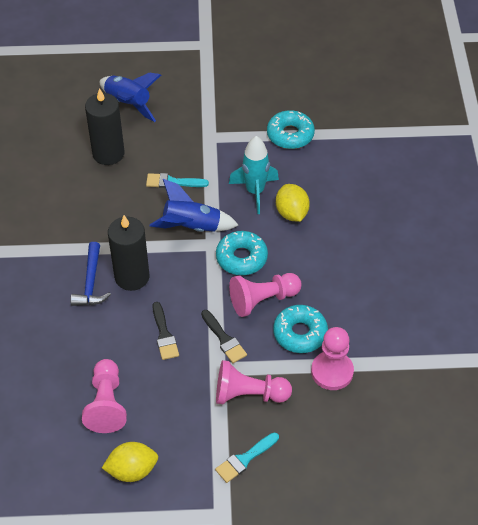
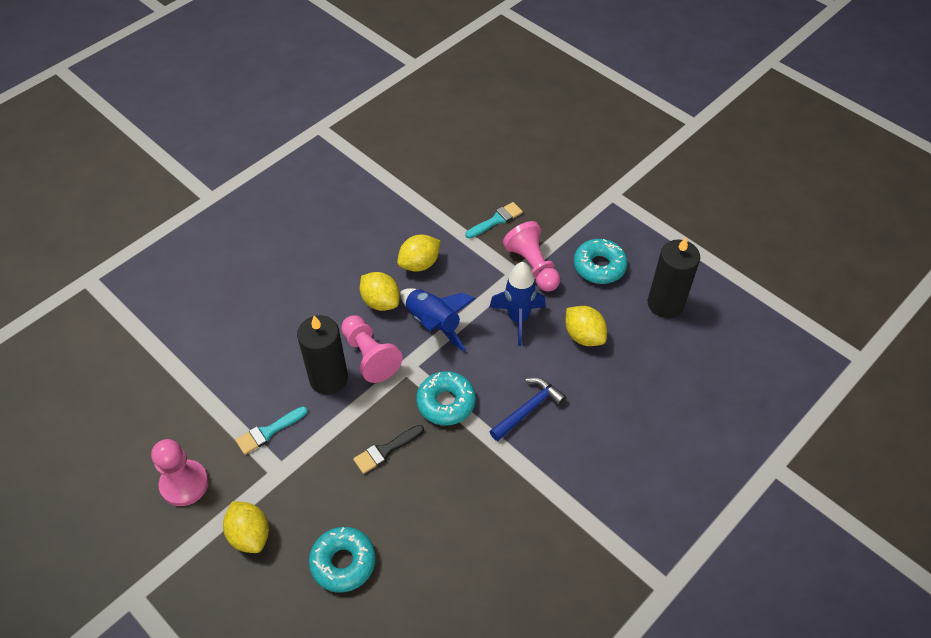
black brush: [153,302,179,360] [201,310,247,363] = 2 -> [353,425,424,474] = 1
pink pawn: [82,359,127,433] [216,360,292,404] [229,273,302,317] [311,327,354,390] = 4 -> [151,439,209,506] [341,315,403,383] [503,221,560,292] = 3
turquoise rocket: [229,136,279,214] = 1 -> none = 0
yellow lemon: [102,442,158,482] [276,184,310,222] = 2 -> [223,501,269,553] [360,272,400,311] [397,235,441,272] [565,306,607,346] = 4

